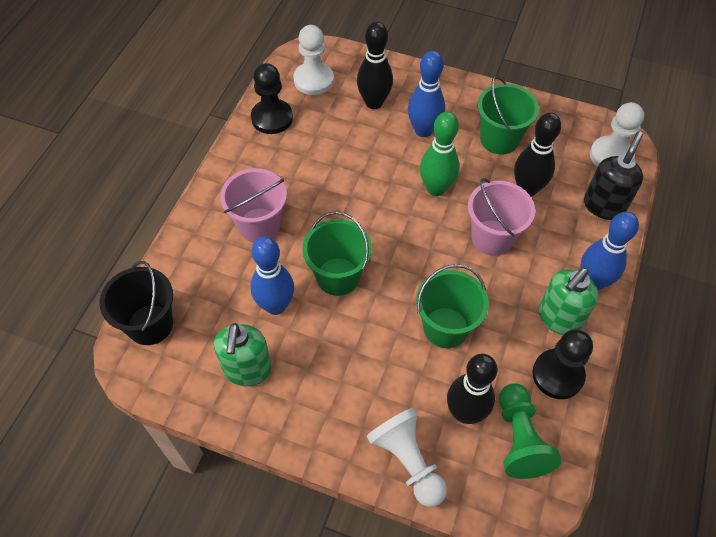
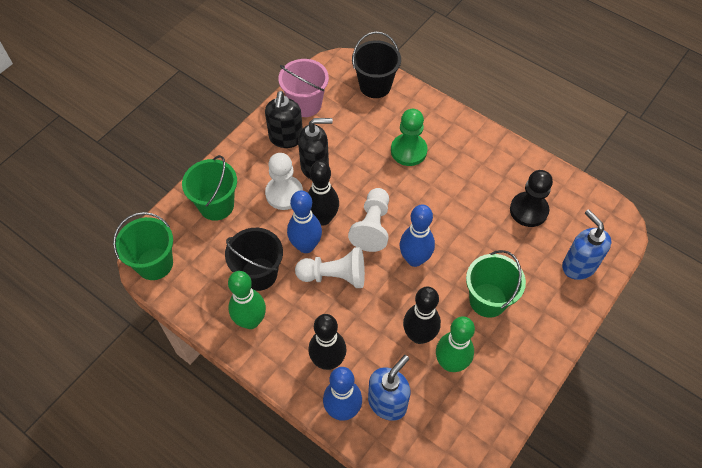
black bucket: [99,261,173,345] = 1 -> [225,228,283,291] [352,32,401,98] = 2
black pawn: [251,63,293,134] [532,329,593,399] = 2 -> [510,170,553,227] = 1
black soap dispenser: [584,131,643,220] = 1 -> [265,91,303,148] [298,118,333,179] = 2
blue soap dispenser: none = 0 -> [368,355,411,421] [562,210,611,280] = 2
green bowling pin: [420,112,459,196] = 1 -> [228,271,266,329] [436,316,475,372] = 2
green soap dispenser: [214,323,272,386] [539,268,599,335] = 2 -> none = 0
pink bucket: [220,168,287,243] [468,178,535,256] = 2 -> [278,59,329,117] = 1

